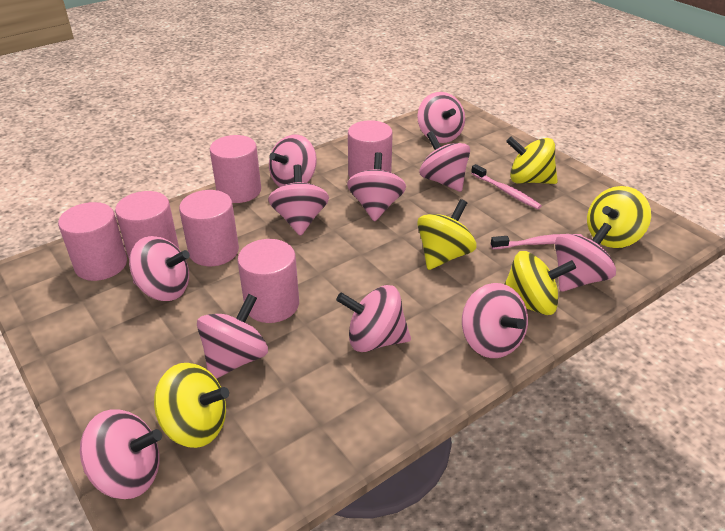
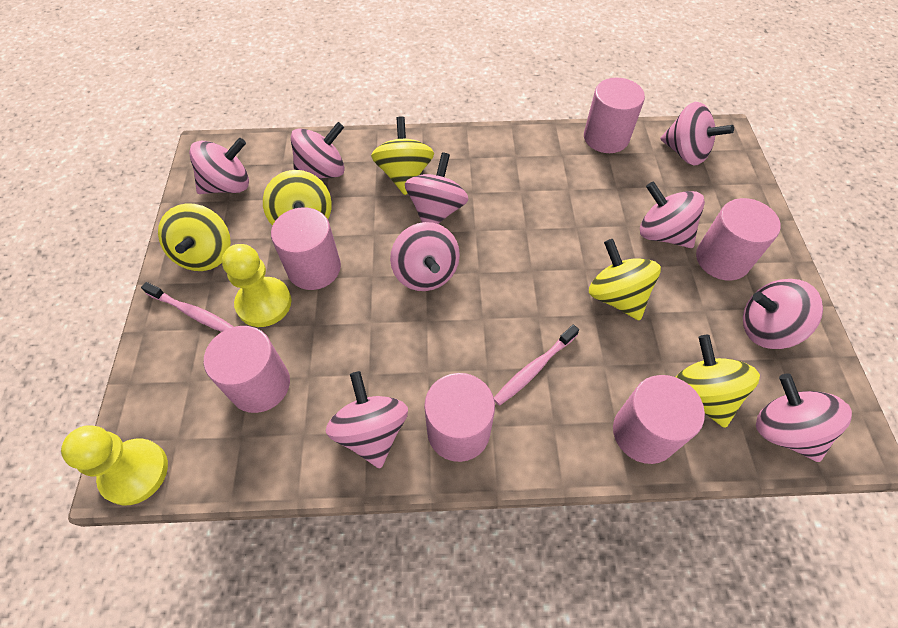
pink spinning top: [80,409,162,499] [129,236,190,301] [197,294,268,379] [268,165,329,236] [269,135,317,187] [336,285,411,352] [347,152,406,222] [417,92,465,143] [419,131,470,192] [462,283,528,358] [555,223,616,292] = 11 -> [189,138,249,194] [291,122,345,178] [326,371,408,469] [390,222,460,291] [405,152,469,224] [640,181,705,248] [660,102,734,165] [743,279,823,349] [756,374,852,462] = 9
yellow pawn: none = 0 -> [61,425,168,505] [222,244,292,327] = 2

